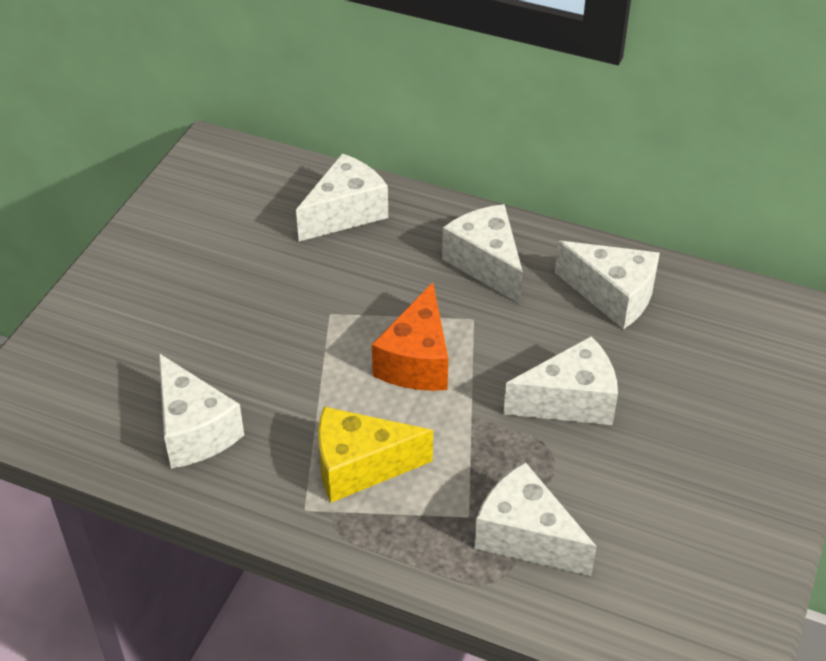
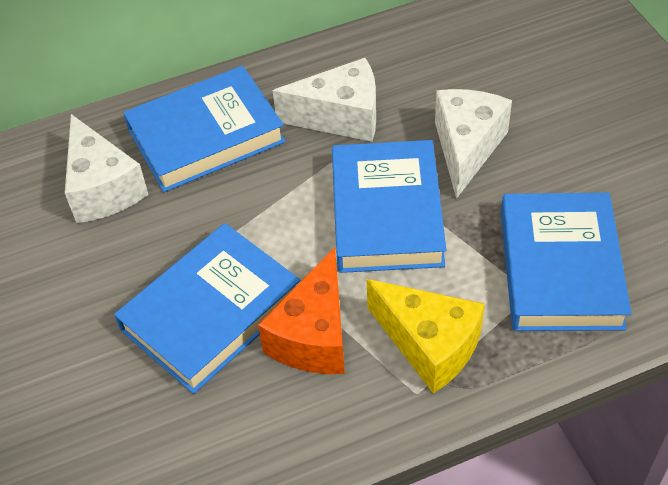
blue book: none = 0 -> [114,223,300,394] [123,66,286,192] [332,140,446,273] [501,193,632,331] = 4
white cheese: [159,353,244,469] [296,153,388,241] [442,204,523,304] [475,462,597,576] [504,336,618,425] [555,241,660,330] = 6 -> [65,114,149,223] [273,58,376,142] [435,89,512,199] = 3

